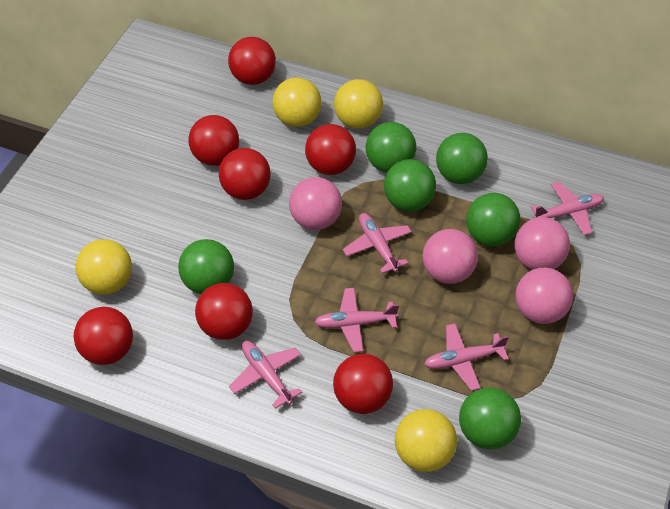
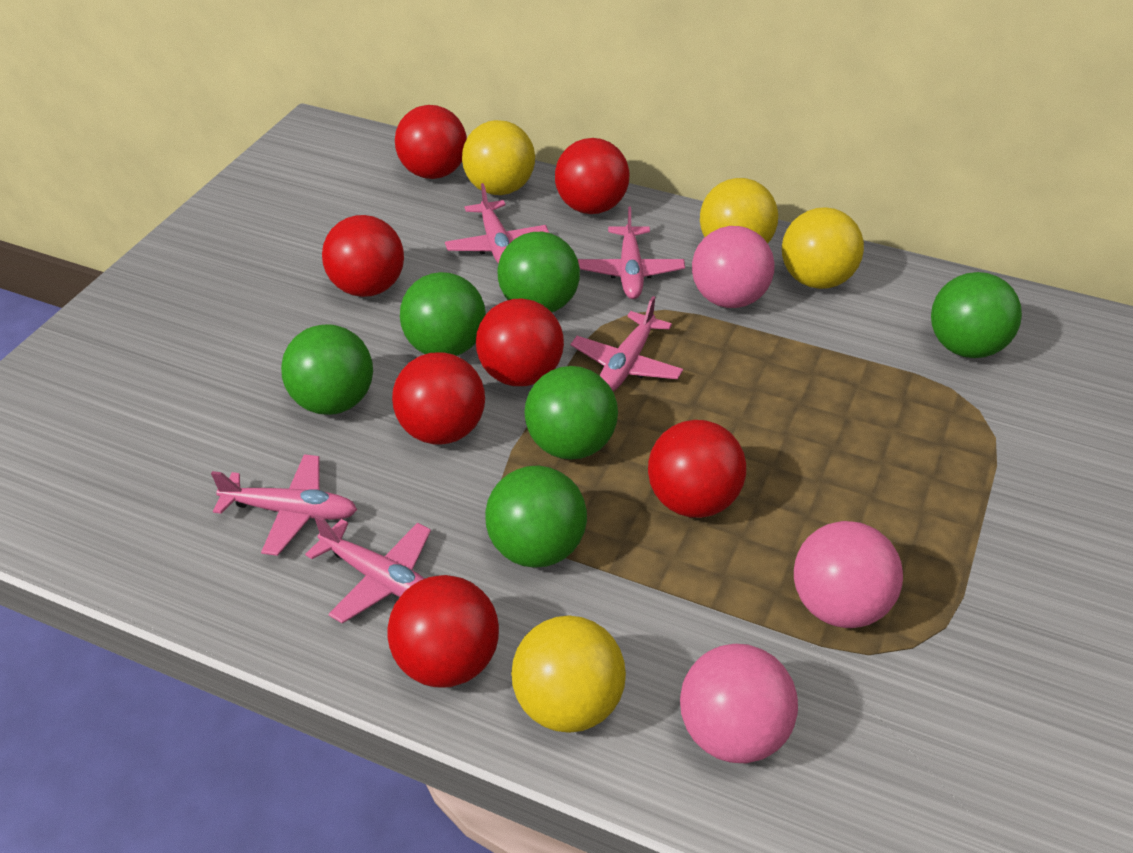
pink ball: [289,177,342,230] [423,229,478,284] [515,217,570,270] [516,268,573,324] = 4 -> [680,644,798,763] [692,226,775,308] [794,521,903,628] = 3

